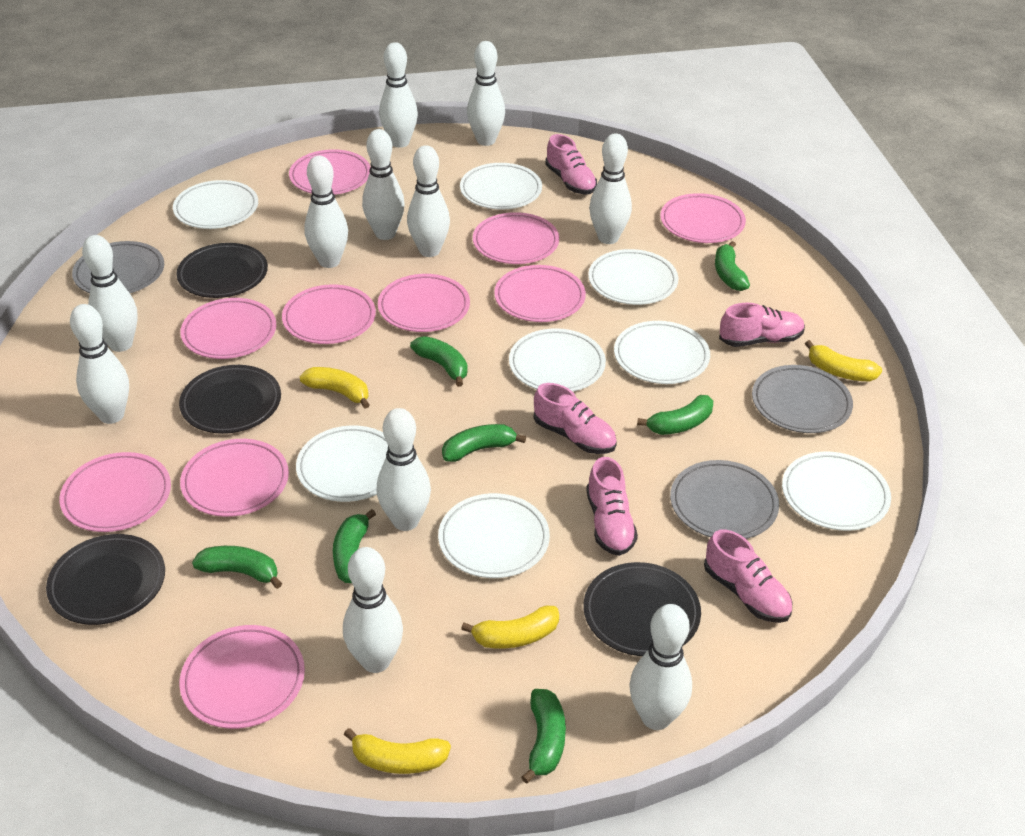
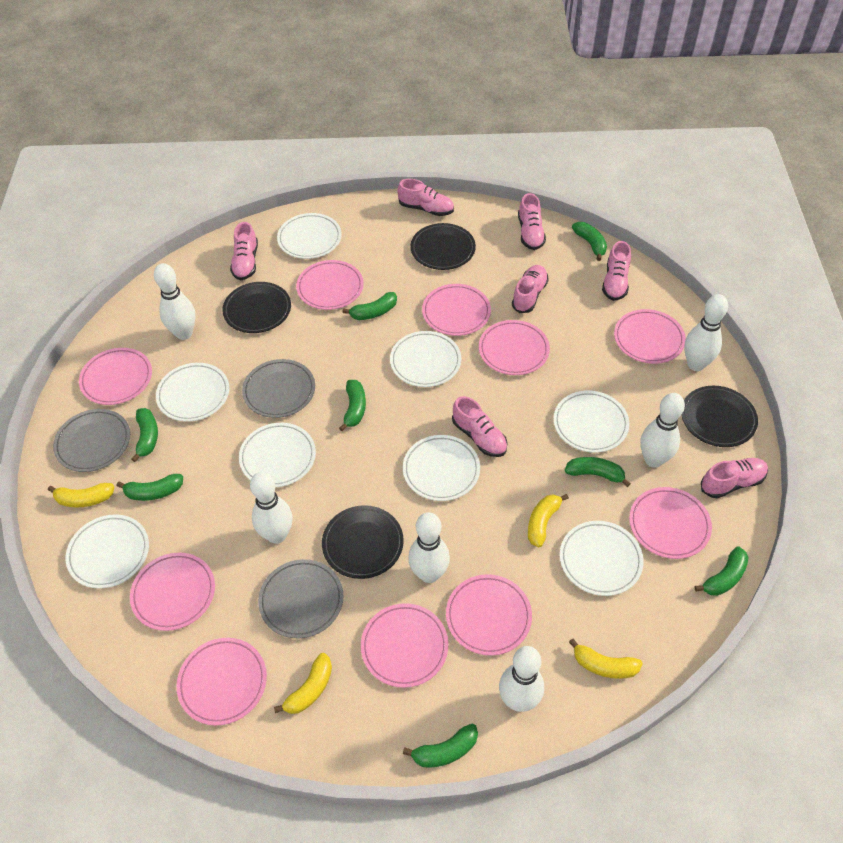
green banana: [192,546,282,589] [333,509,376,583] [410,336,468,387] [442,424,526,462] [521,689,566,784] [637,395,713,435] [715,241,750,291] = 7 -> [117,474,183,501] [132,408,158,462] [339,380,366,431] [343,292,397,320] [403,724,478,768] [565,457,631,487] [572,222,607,261] [695,547,749,596] = 8
pink shoe: [534,383,617,454] [545,134,597,194] [586,457,638,556] [704,529,792,623] [719,303,805,347] = 5 -> [230,222,258,280] [397,179,454,216] [452,396,507,457] [512,265,549,313] [518,193,546,250] [602,241,631,301] [701,458,768,498] = 7
white bowling pin: [70,304,129,424] [82,235,138,352] [304,156,348,268] [343,547,403,673] [362,129,405,240] [377,408,431,531] [379,42,418,148] [407,145,450,257] [467,41,505,146] [589,133,632,244] [629,604,692,730] = 11 -> [154,263,196,340] [250,472,293,544] [408,512,450,583] [499,646,544,712] [640,393,685,468] [684,294,728,371] = 6

